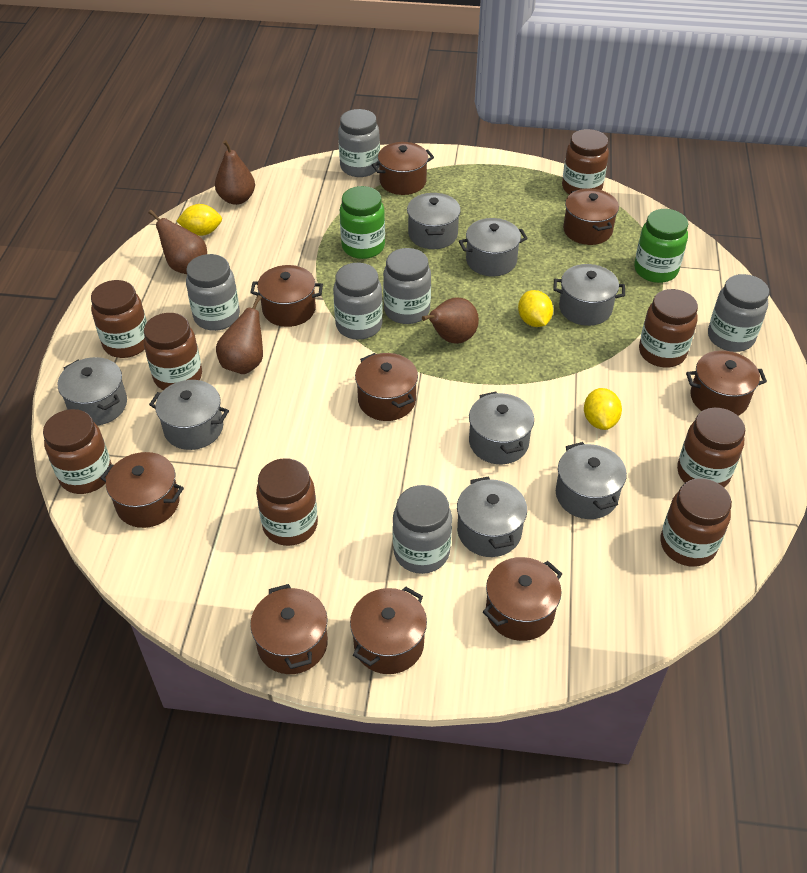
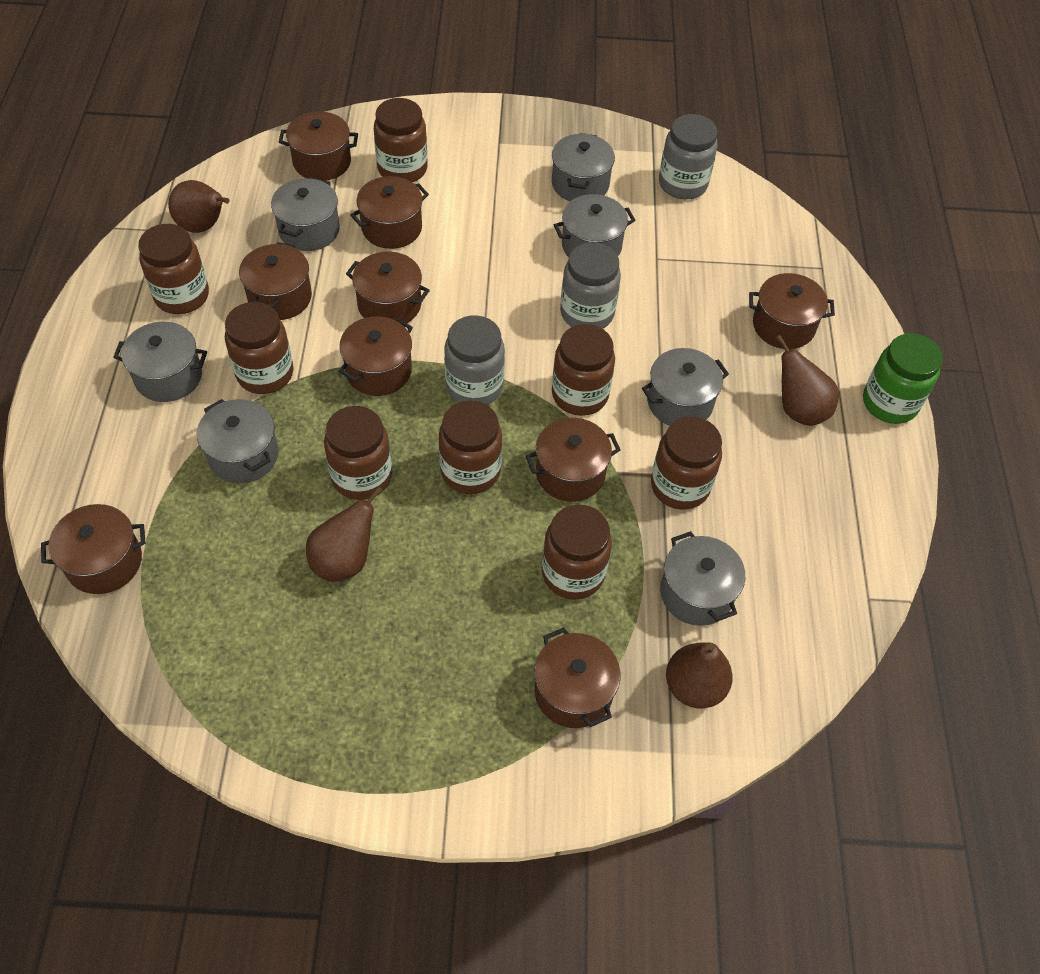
green jar: [340,186,385,259] [634,209,688,283] = 2 -> [863,333,943,424] = 1
grey jar: [186,254,240,331] [333,263,383,340] [338,109,380,177] [383,248,431,324] [393,485,452,574] [708,274,769,352] = 6 -> [444,315,505,405] [560,242,621,329] [659,114,718,200] = 3
grey pot: [58,357,127,426] [149,380,229,450] [407,193,461,249] [457,477,527,557] [459,218,528,276] [469,392,534,464] [553,264,625,326] [556,442,627,519] = 8 -> [113,322,207,402] [197,399,279,483] [271,178,340,251] [552,133,615,201] [554,194,635,257] [642,348,729,426] [660,531,745,626] = 7
yellow lemon: [177,204,222,236] [518,290,553,327] [584,388,622,430] = 3 -> none = 0

